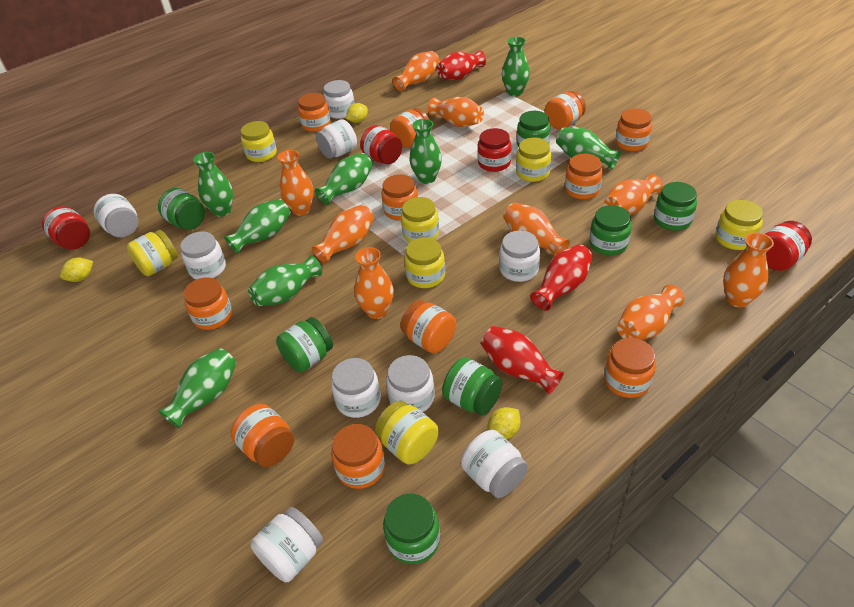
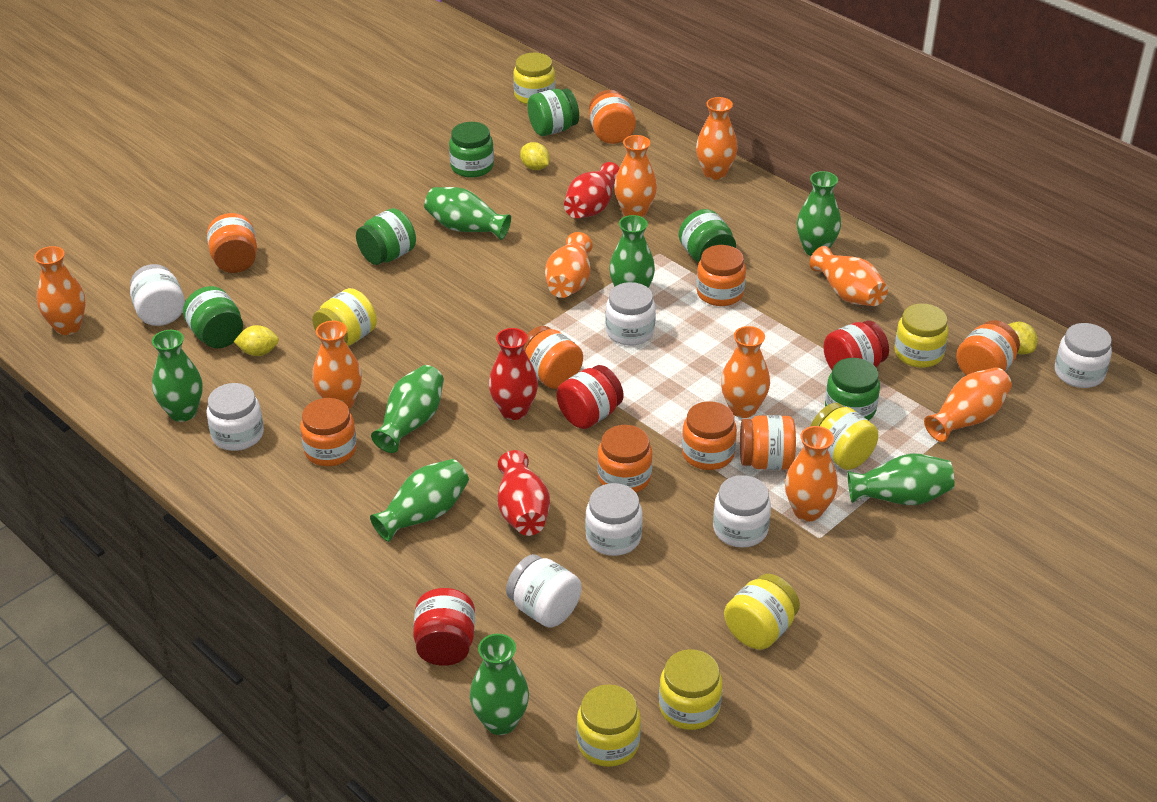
green jar: [158,188,205,230] [276,317,333,372] [383,494,440,564] [442,357,502,415] [517,111,550,147] [589,205,632,255] [654,182,697,231] = 7 -> [183,286,243,348] [356,208,416,265] [449,122,494,178] [527,89,579,136] [679,209,736,262] [825,358,880,420] = 6
orange jar: [184,277,232,330] [231,404,294,467] [298,93,331,132] [331,424,385,489] [381,174,418,221] [390,108,429,148] [400,300,456,353] [545,91,586,130] [565,154,603,200] [604,338,656,398] [615,108,652,151] = 11 -> [207,213,257,273] [300,398,357,466] [523,326,583,389] [589,90,636,144] [597,425,652,492] [682,401,737,470] [696,245,746,306] [740,415,796,470] [956,320,1020,375] = 9
red jar: [42,206,90,250] [360,125,402,164] [477,128,512,172] [765,221,812,271] = 4 -> [413,588,475,666] [557,365,623,429] [824,321,889,370] = 3
white jar: [94,194,139,237] [180,231,226,280] [250,507,323,582] [316,119,357,159] [323,80,355,119] [331,358,381,418] [386,355,435,412] [461,430,528,498] [499,231,540,282] = 9 -> [130,264,185,326] [207,383,264,451] [506,554,581,628] [585,483,643,556] [605,282,656,346] [713,475,771,548] [1055,323,1112,388] = 7

